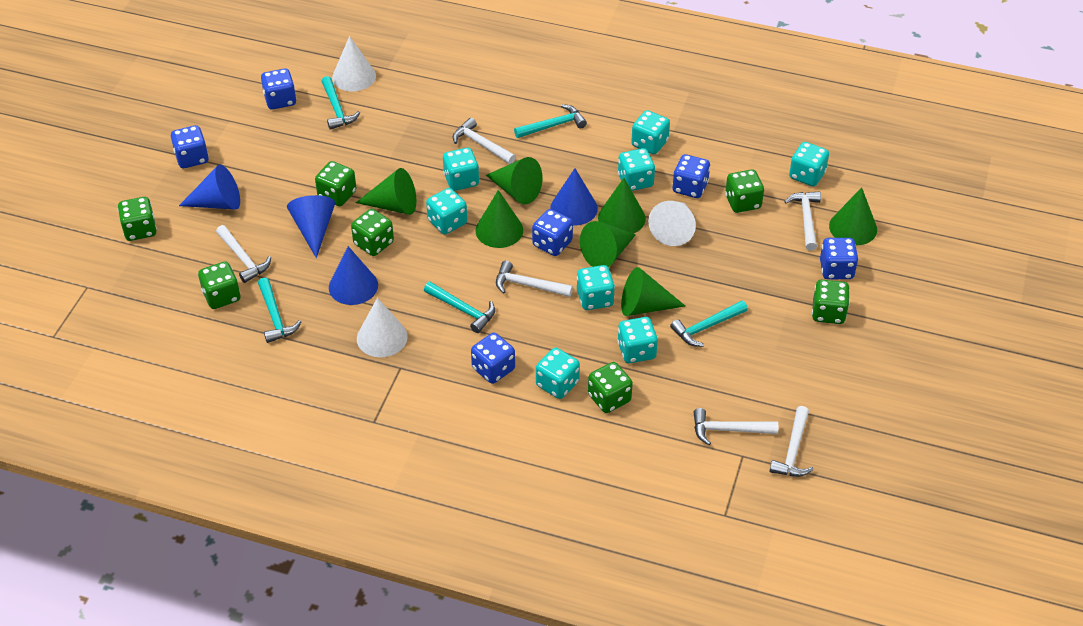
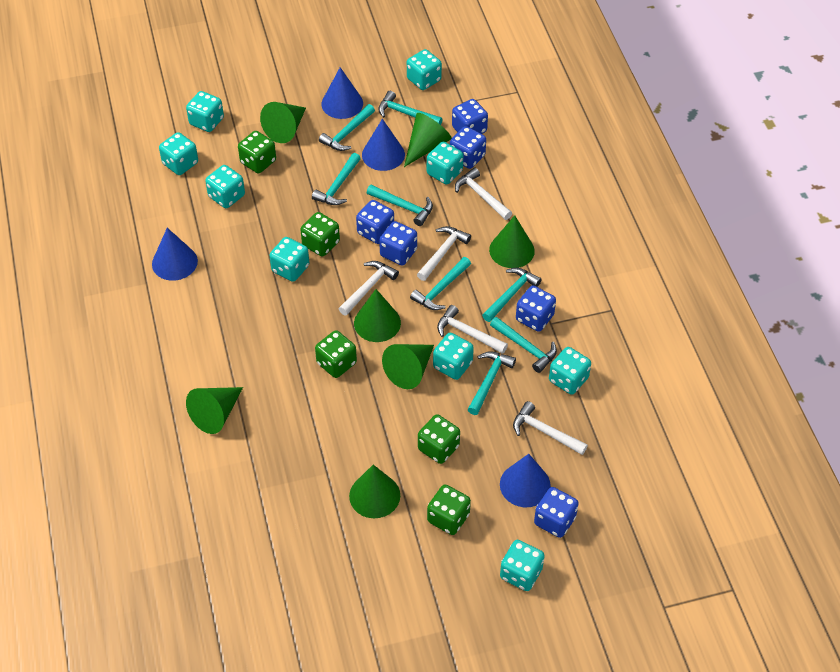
green dice: [118,197,157,241] [198,261,240,309] [315,161,356,206] [351,209,394,256] [588,362,633,413] [725,169,764,213] [812,280,850,324] = 7 -> [238,131,276,173] [300,212,340,257] [315,330,357,378] [418,414,460,464] [427,484,471,535] = 5
turquoise dice: [426,188,467,235] [443,148,479,191] [536,348,580,399] [577,265,615,310] [617,317,658,363] [618,148,655,191] [631,110,670,154] [789,142,829,186] = 8 -> [159,132,198,175] [186,91,224,132] [205,165,245,208] [270,237,309,282] [407,49,442,90] [427,142,464,185] [433,333,474,380] [500,540,545,591] [549,347,591,395] = 9
turquoise hammer: [258,277,302,343] [321,76,361,130] [424,282,495,333] [514,104,587,138] [670,300,748,347] = 5 -> [312,153,361,205] [319,104,375,151] [367,185,433,226] [378,91,442,125] [410,257,471,310] [467,351,516,415] [482,268,542,322] [490,317,557,373] = 8
white cone: [332,36,376,91] [357,298,408,357] [648,201,696,246] = 3 -> none = 0
white hammer: [216,225,271,283] [453,118,516,164] [496,261,573,297] [693,408,778,445] [769,406,814,477] [784,191,821,251] = 6 -> [339,261,399,316] [417,226,471,281] [437,305,508,354] [455,168,512,220] [513,401,588,455] = 5

